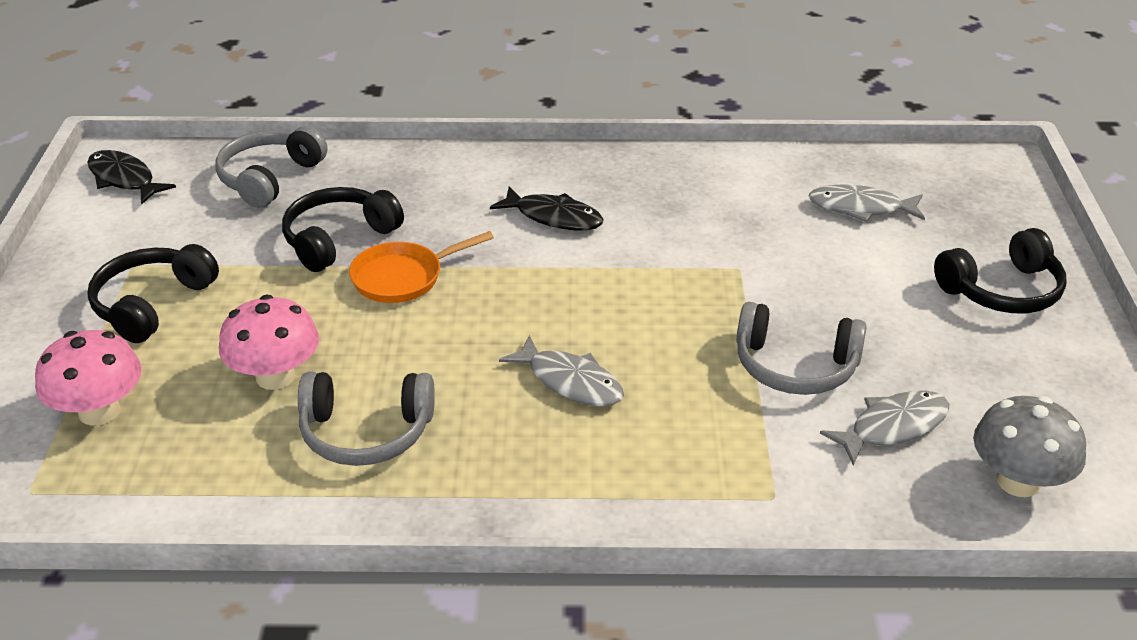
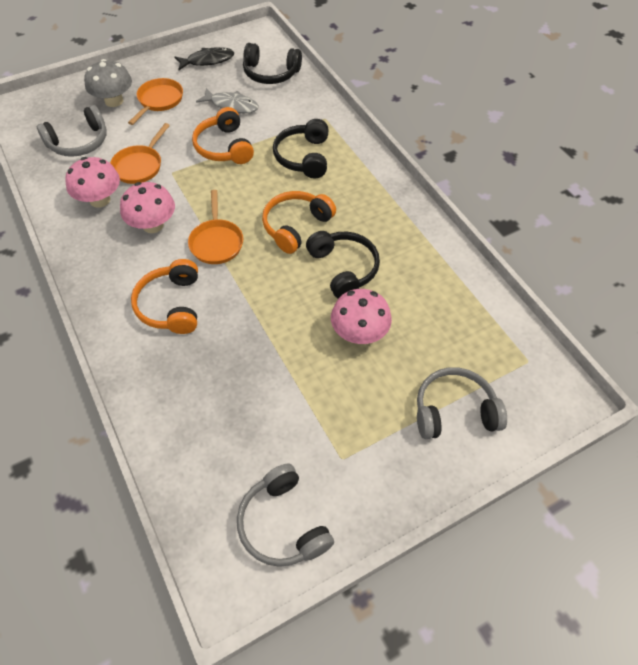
black fish: [87,150,176,205] [490,186,604,231] = 2 -> [175,47,234,70] = 1
grey fish: [499,335,624,407] [808,184,925,222] [820,390,949,465] = 3 -> [196,88,259,113] = 1
orange headphones: none = 0 -> [131,259,198,334] [192,107,254,164] [262,191,336,254] = 3
orange pan: [349,231,494,303] = 1 -> [110,123,170,184] [128,78,183,125] [188,190,243,264] = 3
pink mushroom: [35,330,142,426] [219,295,319,390] = 2 -> [65,157,120,208] [120,182,175,233] [331,289,392,344] = 3

